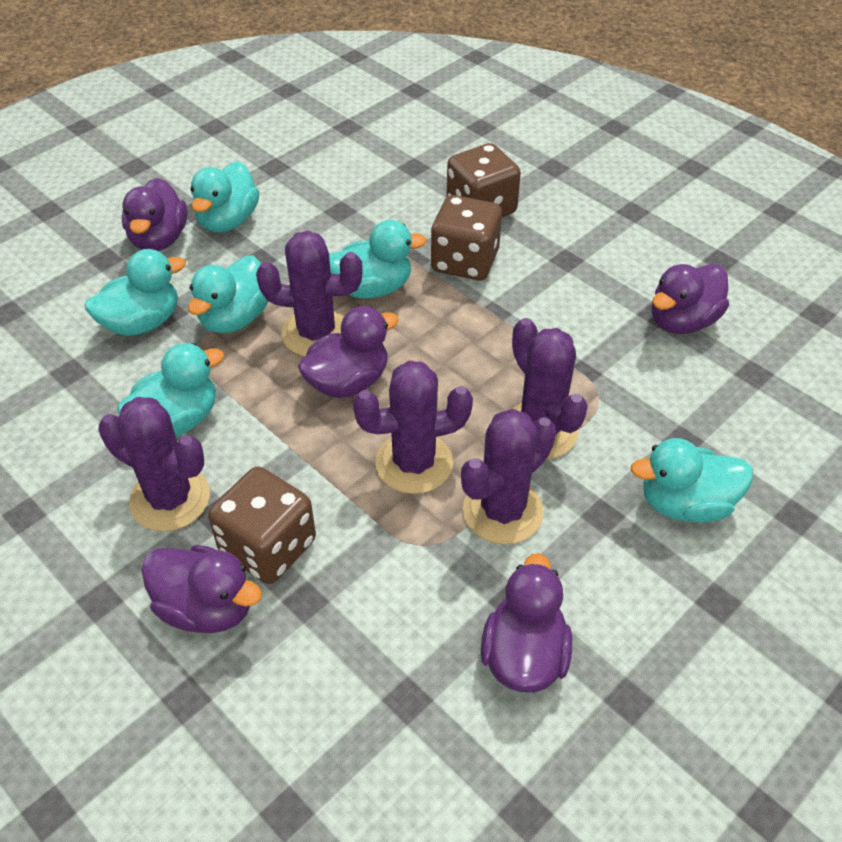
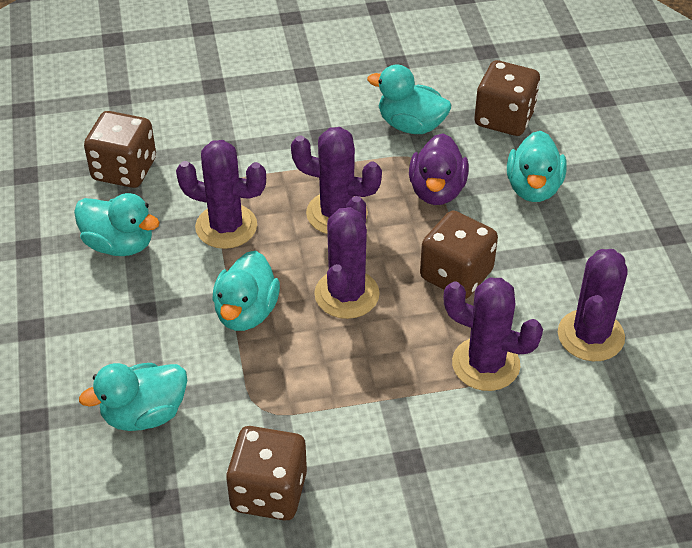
brown dice: [208,466,316,584] [431,195,502,280] [446,143,521,217] = 3 -> [84,111,156,188] [226,426,307,521] [420,210,498,299] [474,60,540,136] = 4
purple duck: [122,178,187,251] [141,545,262,633] [298,306,399,398] [481,553,572,693] [651,264,729,334] = 5 -> [409,133,469,205] = 1
turquoise duck: [85,249,186,336] [117,343,224,437] [188,256,269,333] [190,161,259,232] [329,220,427,299] [631,438,753,523] = 6 -> [74,193,160,256] [79,363,187,431] [212,251,280,331] [367,64,451,134] [507,131,567,202] = 5

